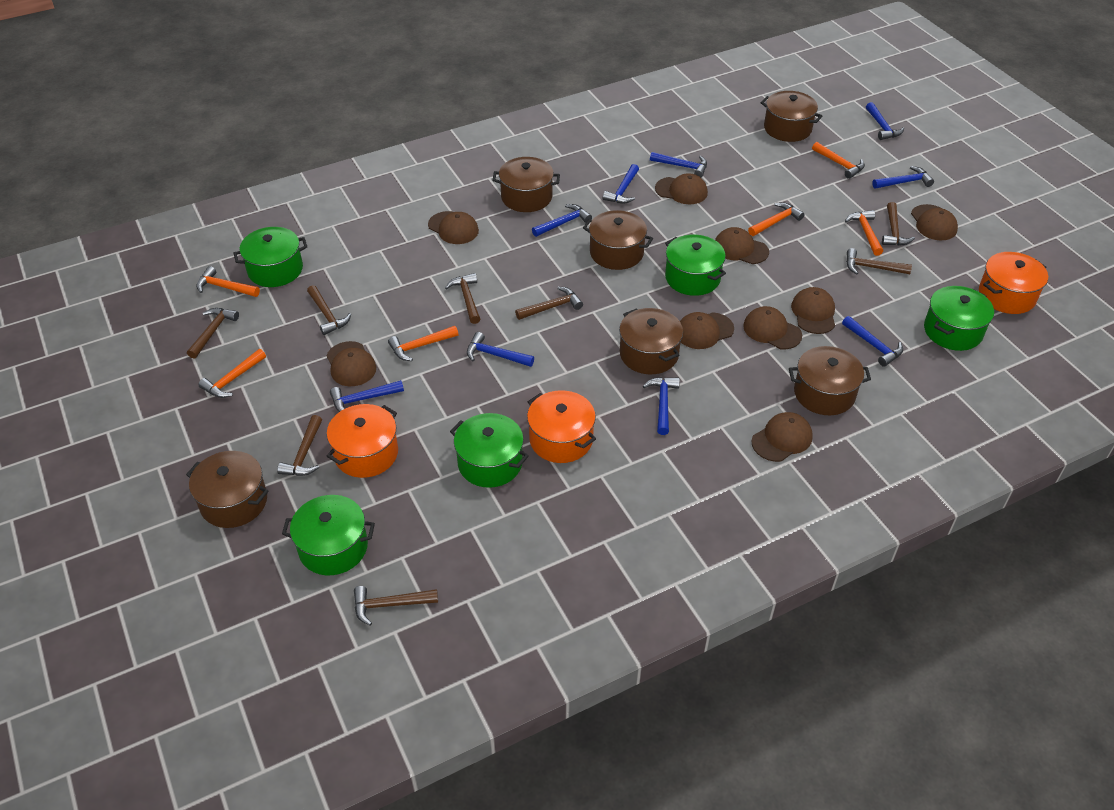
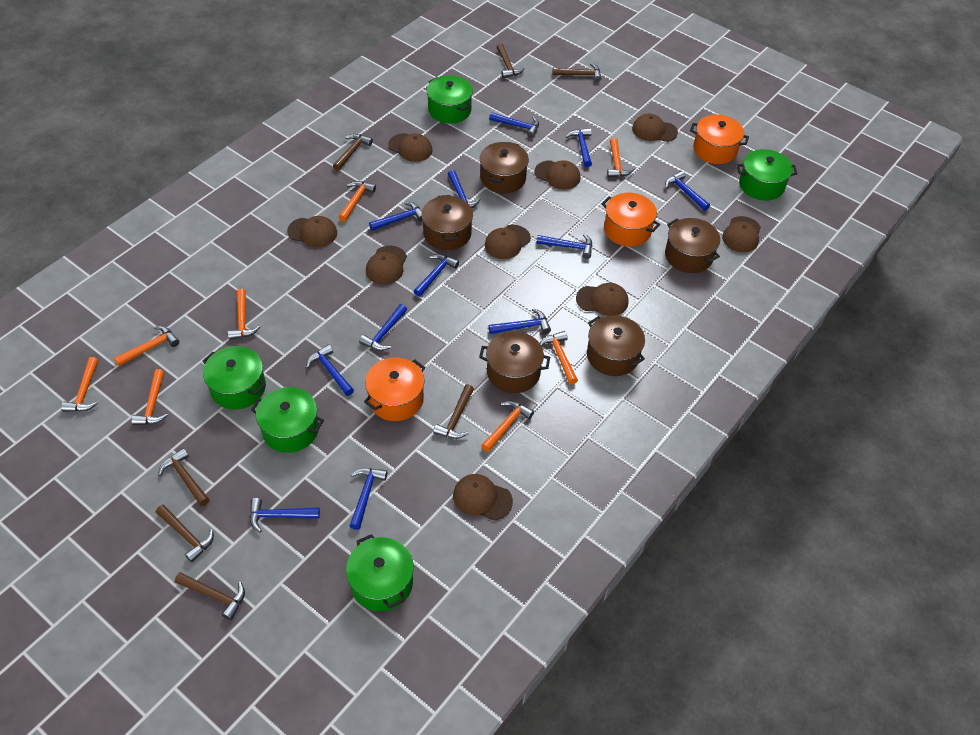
blue hammer: [330,380,404,412] [467,332,534,367] [532,204,592,237] [603,164,639,204] [643,377,680,435] [650,152,707,177] [842,316,903,367] [866,102,904,140] [872,166,934,189] = 9 -> [249,498,320,532] [306,344,354,396] [350,468,387,530] [359,304,407,351] [369,202,423,231] [414,254,459,297] [448,170,480,208] [489,112,539,138] [489,308,551,334] [536,234,593,259] [566,128,592,167] [665,171,710,211] = 12
brown hammer: [187,308,239,359] [277,415,322,476] [307,285,351,335] [354,586,438,626] [445,273,480,324] [515,287,583,320] [846,248,912,274] [882,202,915,246] = 8 -> [156,505,214,562] [158,448,210,506] [175,572,245,620] [333,134,373,171] [433,384,474,439] [496,44,525,78] [553,63,601,82] = 7
brown pot: [186,451,269,528] [492,157,560,212] [583,210,653,270] [619,308,683,374] [761,91,822,142] [789,346,871,415] = 6 -> [421,195,473,250] [479,331,550,393] [480,142,529,193] [587,315,645,376] [665,218,720,273] = 5
orange hammer: [196,266,260,297] [198,349,266,398] [388,326,458,361] [748,202,805,236] [812,142,865,179] [845,210,883,256] = 6 -> [61,357,98,412] [114,326,179,366] [131,369,168,425] [228,289,260,340] [339,181,376,222] [481,401,534,452] [540,331,578,385] [607,138,634,177] = 8

